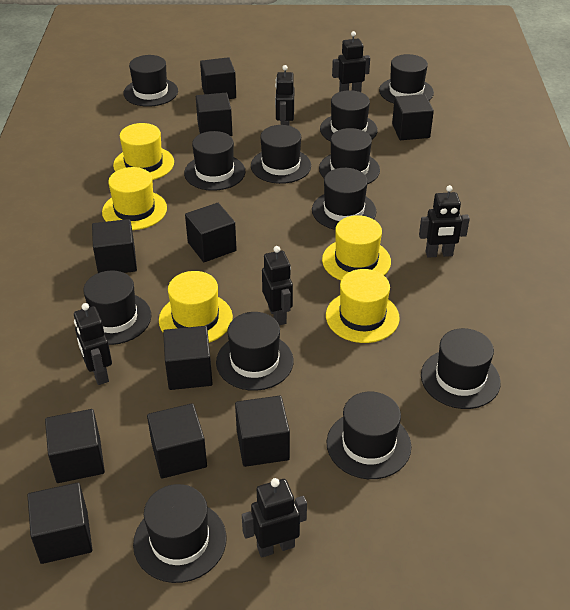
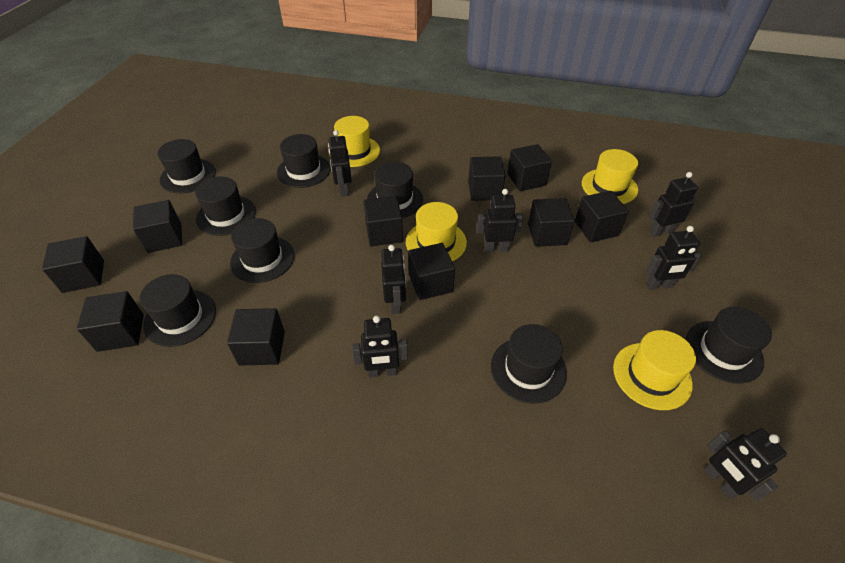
black hat: [81,271,151,345] [124,55,178,107] [133,484,226,583] [184,131,245,191] [216,312,294,391] [251,125,311,184] [312,168,377,230] [319,128,380,184] [320,90,378,142] [327,392,411,479] [379,54,434,103] [421,328,501,409] = 12 -> [140,274,216,347] [158,139,216,193] [195,176,256,236] [230,218,294,283] [277,134,331,188] [367,162,423,218] [491,324,567,404] [686,307,772,384] = 8
black robot: [74,303,112,385] [242,478,307,558] [262,246,293,325] [275,65,294,126] [332,31,370,92] [419,185,470,258] = 6 -> [328,130,352,197] [352,315,408,378] [381,245,406,314] [477,189,523,252] [646,226,701,290] [649,172,698,237] [704,428,787,501] = 7
yellow hat: [102,167,167,230] [113,123,174,180] [159,271,233,343] [322,215,391,280] [326,269,400,343] = 5 -> [329,116,380,167] [406,202,467,261] [582,149,638,204] [613,330,696,410] = 4

